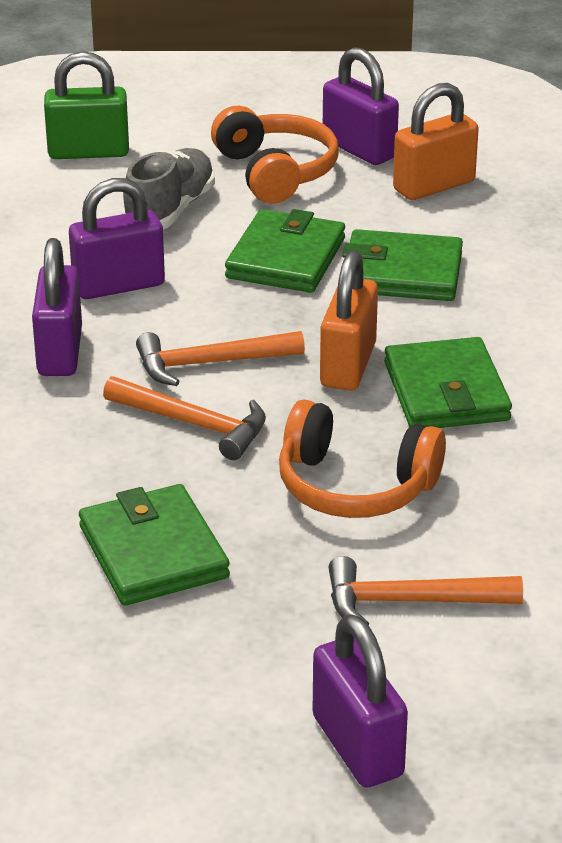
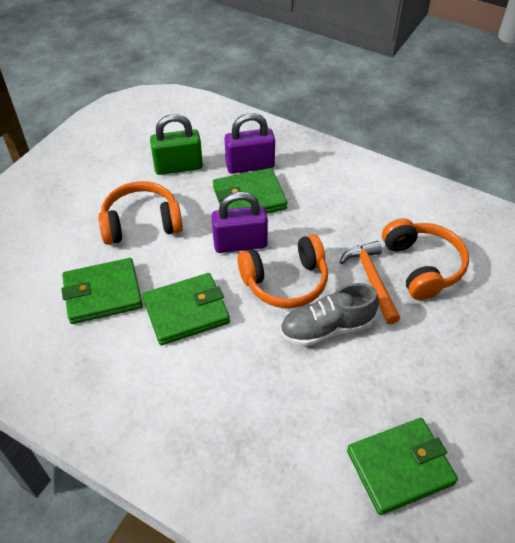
orange hammer: [103,376,266,460] [136,331,305,386] [328,556,523,625] = 3 -> [340,241,400,324] = 1
orange headphones: [211,106,339,204] [279,399,446,518] = 2 -> [98,181,183,245] [238,234,328,308] [382,218,469,300] = 3
orange padlock: [320,251,378,391] [393,83,479,200] = 2 -> none = 0
purple padlock: [32,238,82,376] [69,178,165,299] [313,614,408,788] [323,47,399,165] = 4 -> [211,192,268,253] [224,113,275,174] = 2

